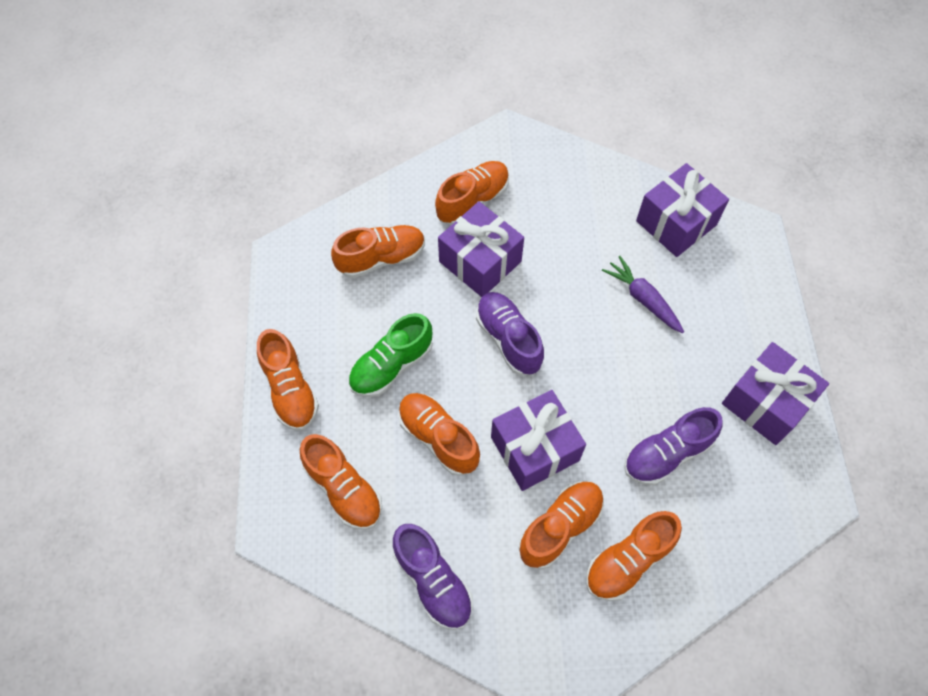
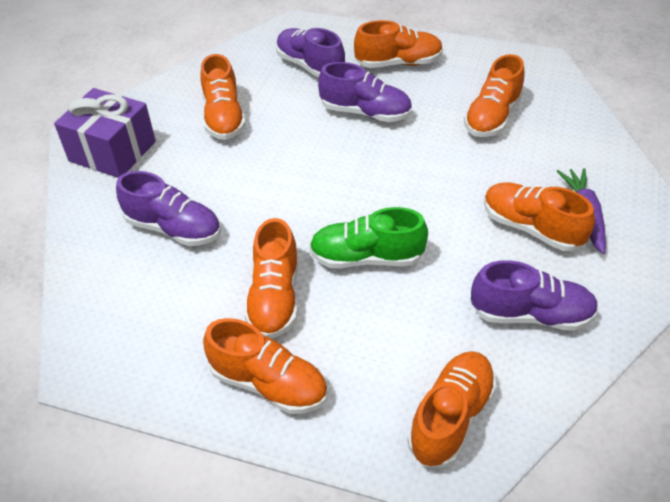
purple gift: [438,201,524,297] [491,390,586,491] [636,163,729,257] [722,342,829,445] = 4 -> [54,88,156,178] = 1
purple shoe: [393,524,473,630] [476,292,544,375] [624,407,722,485] = 3 -> [116,171,221,246] [276,28,345,78] [318,62,412,122] [471,260,599,331] = 4

